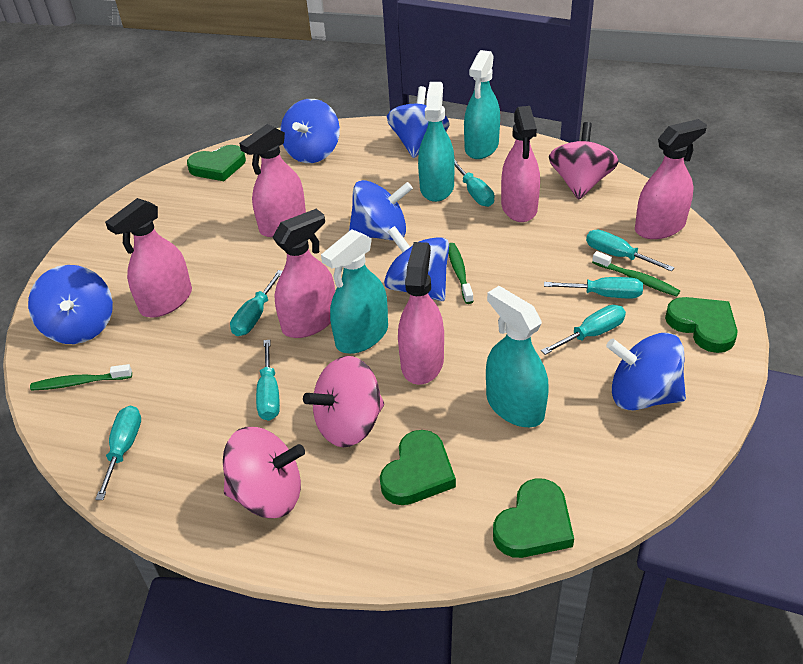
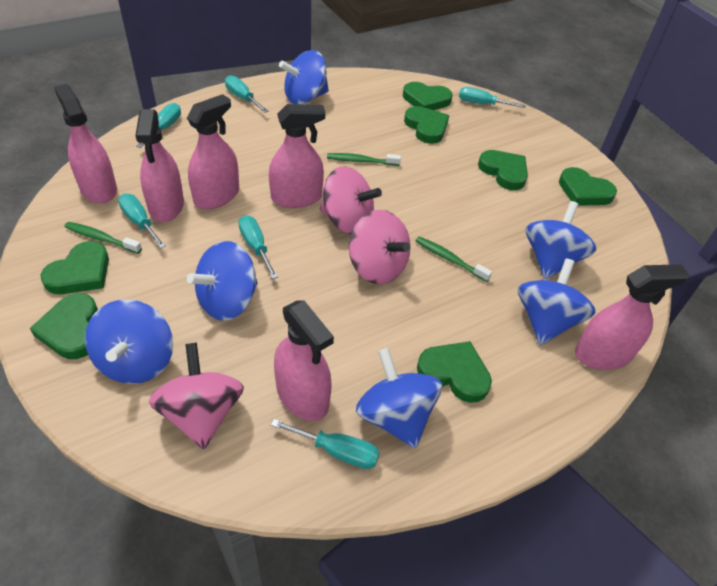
green heart: [187,145,246,181] [380,430,456,505] [493,478,574,558] [665,297,737,353] = 4 -> [30,293,98,359] [40,241,109,294] [403,82,453,110] [404,106,449,144] [417,341,492,403] [478,150,528,190] [559,167,617,206] = 7
turquoise screwdriver: [95,405,141,500] [230,270,282,336] [256,340,280,421] [454,159,494,207] [541,305,626,355] [544,277,643,298] [586,230,675,271] = 7 -> [118,193,166,249] [136,103,181,148] [225,75,269,113] [239,215,278,279] [271,419,380,469] [459,87,526,108] = 6
turquoise spray bottle: [321,229,388,354] [418,82,455,202] [464,50,500,159] [486,286,549,427] = 4 -> none = 0

